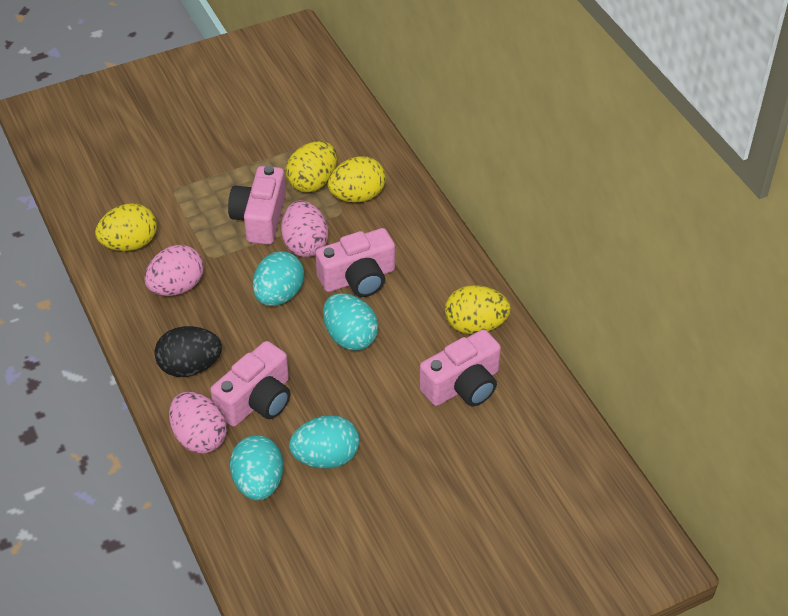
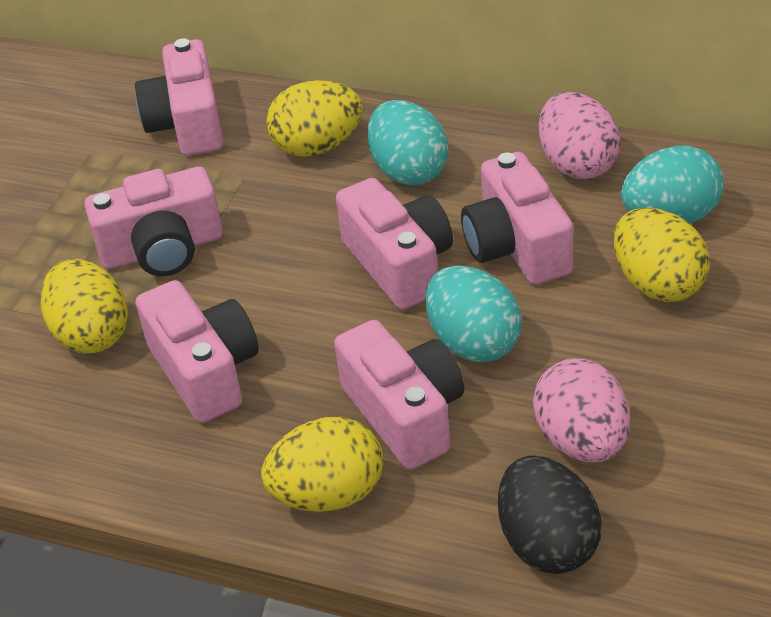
pink camera: [210,341,290,427] [228,166,286,245] [315,228,395,297] [419,329,501,406] = 4 -> [84,166,223,276] [135,38,223,156] [136,280,259,423] [334,320,464,470] [336,178,453,310] [461,152,573,285] = 6
pink egg: [144,245,204,296] [169,392,227,454] [281,200,328,257] = 3 -> [533,358,630,463] [538,92,620,179] = 2
turquoise egg: [230,435,284,500] [253,251,304,306] [289,415,360,469] [323,293,379,351] = 4 -> [367,100,448,186] [425,265,522,363] [621,145,724,224] = 3

